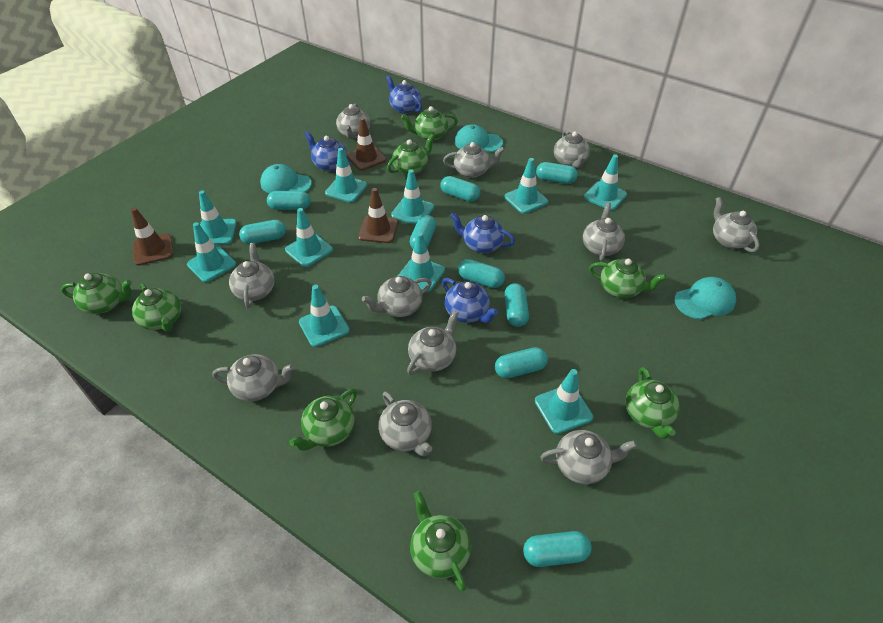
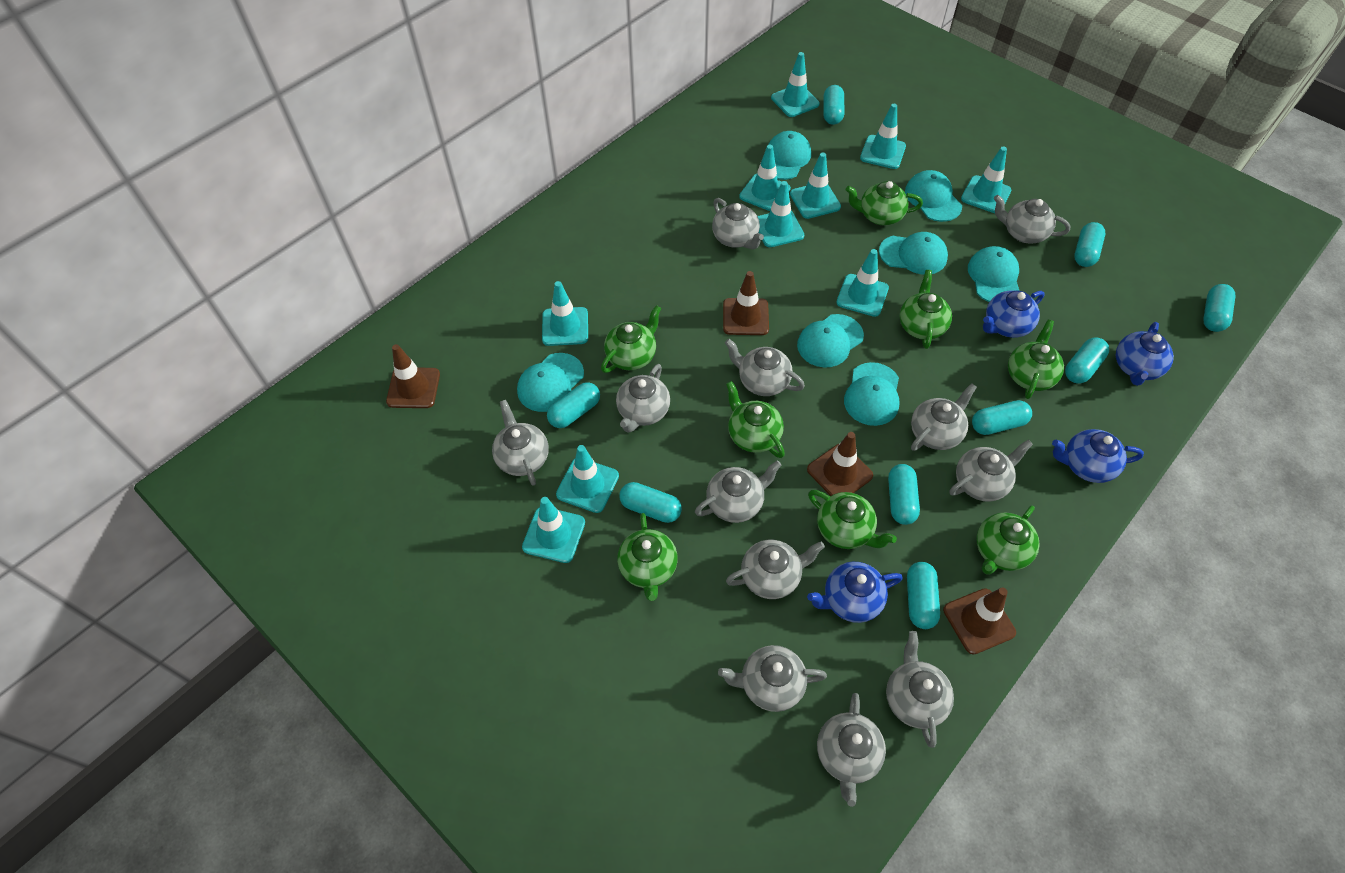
brown traffic cone: [131,208,173,266] [347,117,387,171] [358,188,398,243] = 3 -> [386,344,440,408] [723,271,769,335] [807,432,873,496] [943,587,1016,655] = 4
grey teapot: [212,354,294,401] [229,243,274,308] [336,103,370,139] [362,276,432,317] [379,392,432,457] [407,311,459,375] [443,142,505,178] [541,430,637,484] [554,130,590,168] [583,203,625,261] [713,197,760,252] = 11 -> [492,400,549,486] [616,364,670,433] [695,460,782,523] [712,198,764,249] [718,645,827,712] [725,339,805,396] [726,540,825,599] [817,693,886,807] [886,631,954,748] [911,383,977,451] [950,440,1033,502] [994,195,1070,243] = 12
turquoise cap: [260,164,312,193] [455,124,503,152] [674,277,736,320] = 3 -> [517,353,584,412] [768,131,811,180] [797,314,864,368] [844,362,899,426] [879,232,948,275] [905,170,962,222] [968,246,1019,302] = 7

